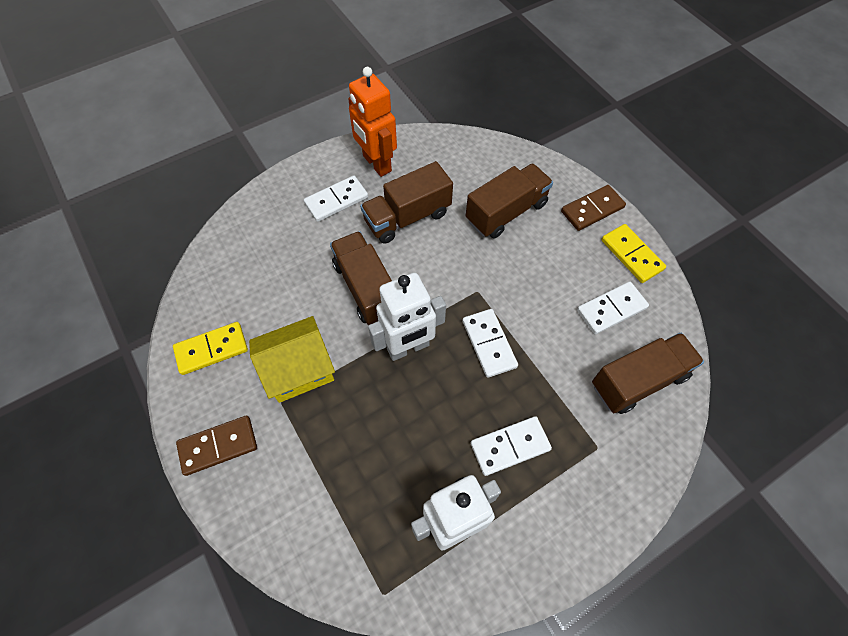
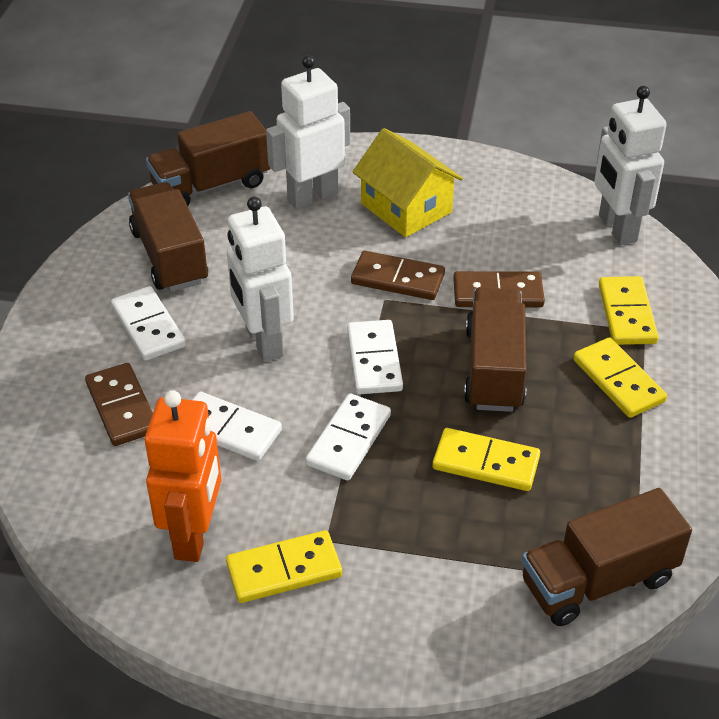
brown domino: [176,416,257,476] [561,185,626,231] = 2 -> [85,363,153,446] [351,251,445,300] [453,271,545,307] = 3
white robot: [368,273,446,361] [411,475,501,551] = 2 -> [227,196,294,362] [266,55,350,209] [594,86,667,245] = 3
yellow domino: [173,322,248,375] [601,224,666,283] = 2 -> [226,530,342,603] [433,428,540,491] [573,337,667,418] [599,276,659,345] = 4

